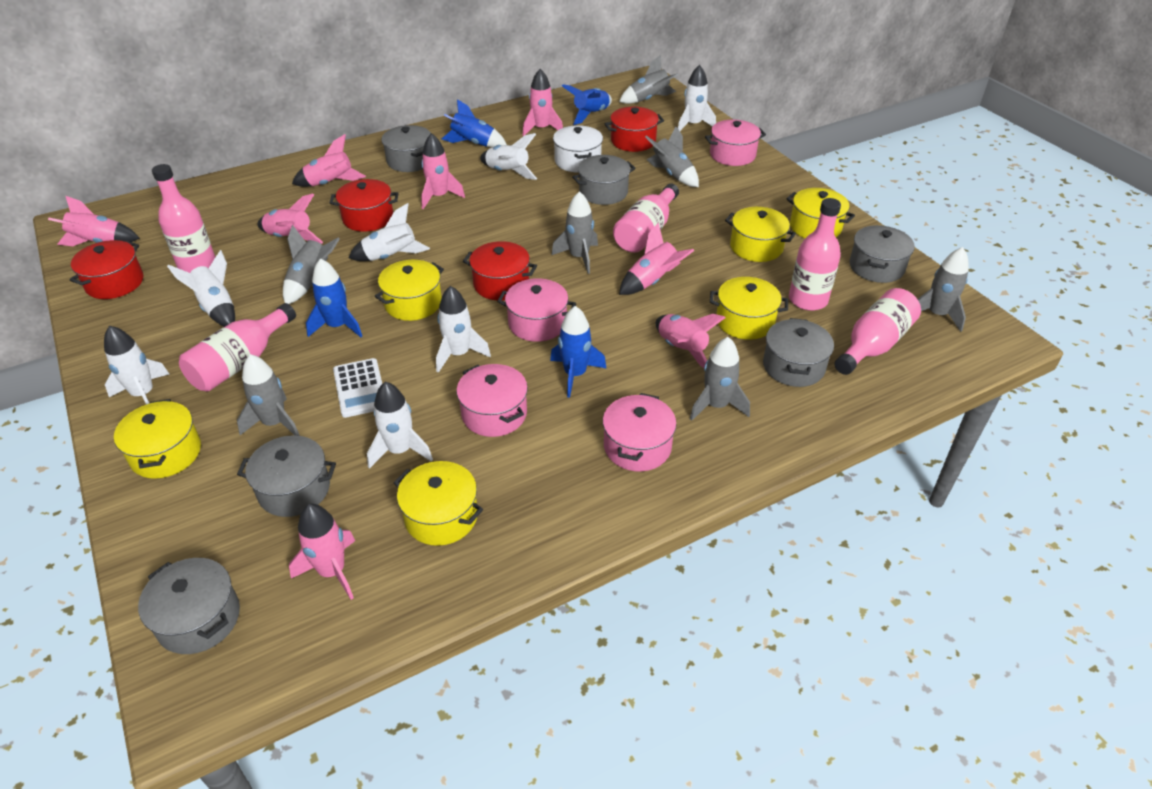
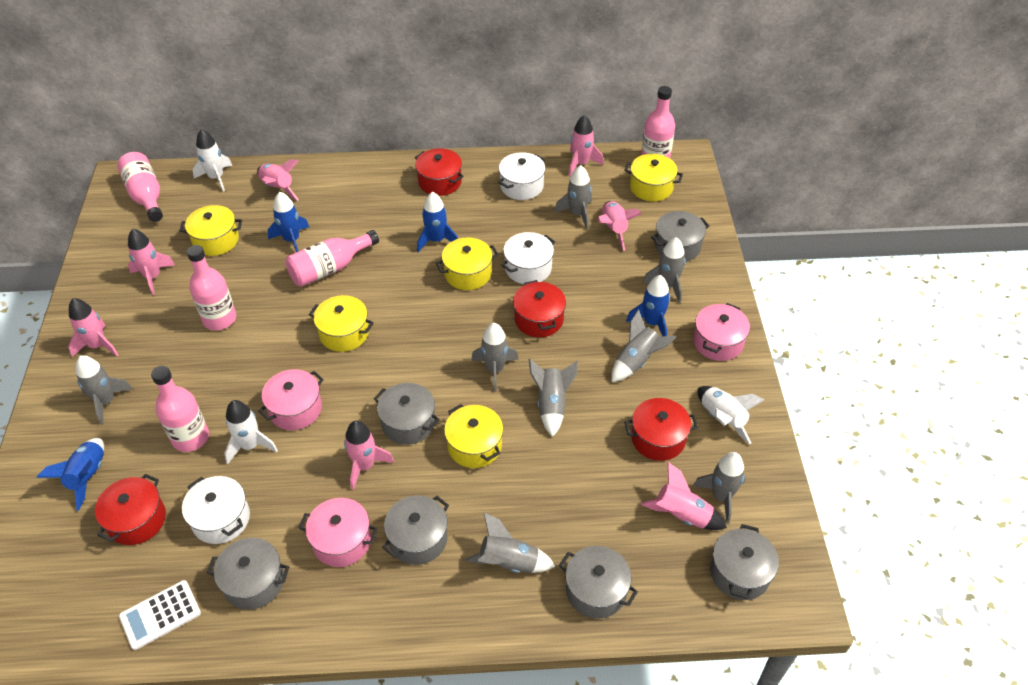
grey rocket: [237,354,300,436] [283,225,340,304] [552,191,598,274] [619,55,678,104] [645,126,699,187] [690,337,750,421] [918,247,969,332] = 7 -> [76,355,133,425] [465,513,555,573] [471,323,519,392] [529,359,578,437] [554,165,592,230] [611,309,676,382] [643,237,686,303] [693,452,746,524] = 8
pink pot: [456,364,528,437] [497,278,576,342] [603,393,677,471] [705,120,766,166] = 4 -> [258,369,324,430] [299,498,378,567] [693,303,750,361] = 3
pink rocket: [48,196,140,246] [258,193,323,244] [289,504,355,600] [292,134,366,187] [421,133,465,209] [523,69,563,136] [619,222,694,295] [656,314,726,368] = 8 -> [68,298,118,357] [128,229,175,295] [257,159,299,201] [344,421,394,490] [569,115,604,176] [598,201,642,251] [641,462,727,530] = 7
white pot: [553,125,603,173] = 1 -> [182,476,250,544] [498,152,545,200] [501,232,555,284] = 3
white rocket: [104,325,169,405] [167,250,235,327] [349,203,430,261] [367,382,433,469] [436,286,491,373] [480,133,537,180] [678,65,716,131] = 7 -> [192,129,232,191] [224,400,278,464] [697,386,765,444] = 3
yellow pot: [114,399,201,479] [375,260,444,321] [394,461,483,546] [710,277,788,340] [725,207,796,262] [786,188,855,238] = 6 -> [180,205,242,256] [309,295,374,352] [436,237,498,290] [444,404,503,468] [624,154,683,201] = 5

